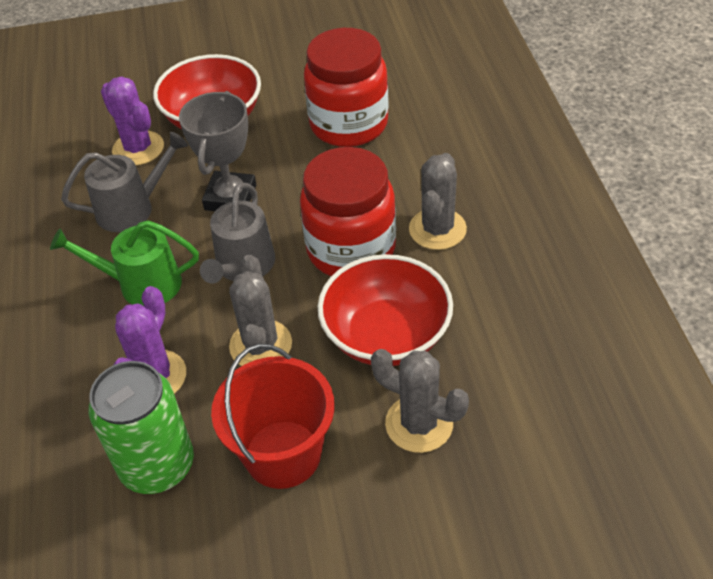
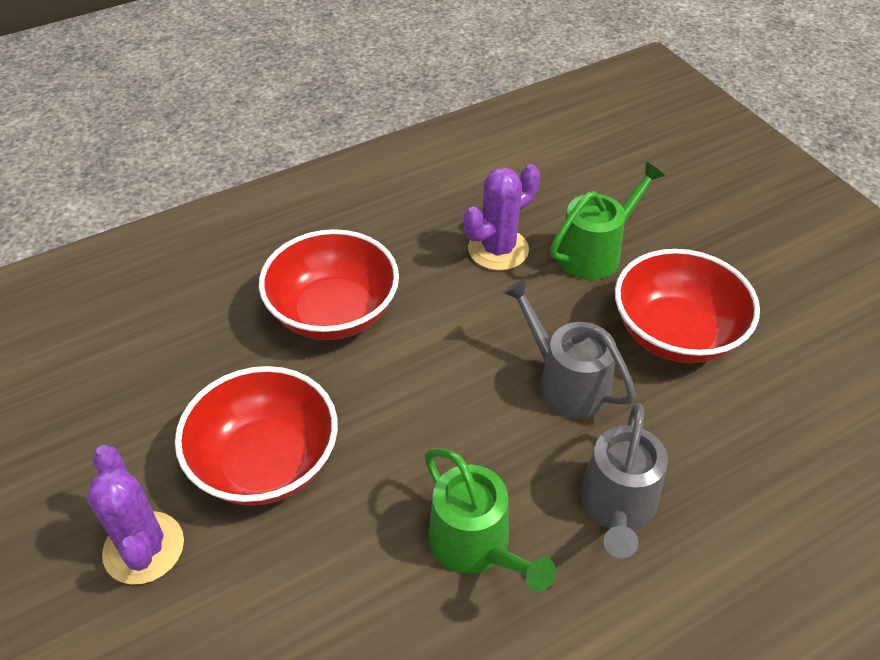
green can: [89,361,194,494] = 1 -> none = 0
green watering can: [50,220,199,306] = 1 -> [425,448,556,592] [550,162,665,280] = 2
grey cactus: [229,255,292,366] [371,349,469,453] [409,153,467,250] = 3 -> none = 0
grey trophy: [179,91,256,211] = 1 -> none = 0
red bowl: [153,54,261,129] [317,254,453,366] = 2 -> [175,366,338,506] [259,229,399,340] [615,249,760,363] = 3
red bucket: [211,344,335,489] = 1 -> none = 0
red jar: [300,147,396,276] [304,28,389,147] = 2 -> none = 0

